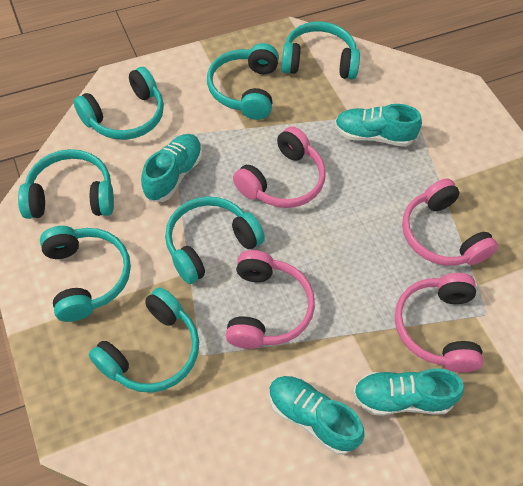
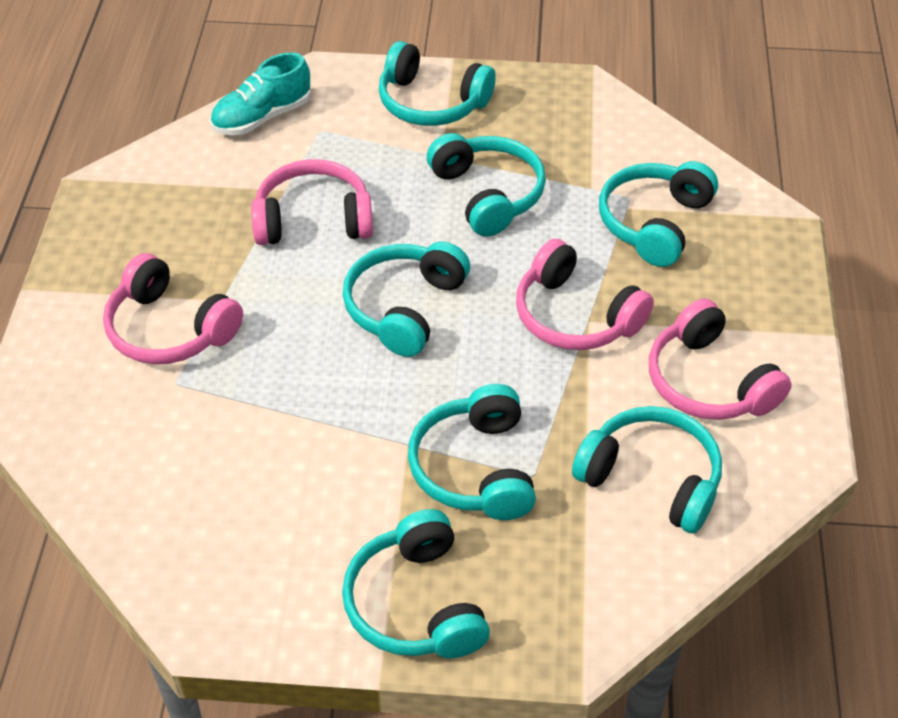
turquoise shoe: [141,134,202,202] [269,376,365,455] [335,104,422,147] [353,368,464,416] = 4 -> [210,52,311,135] = 1

